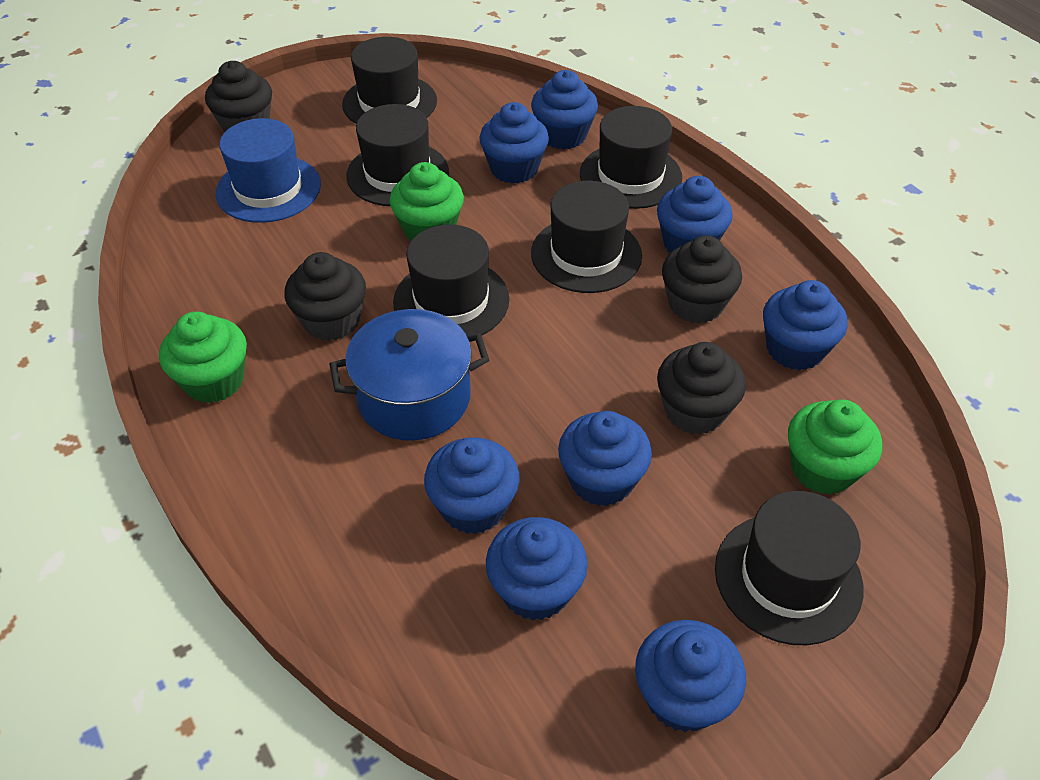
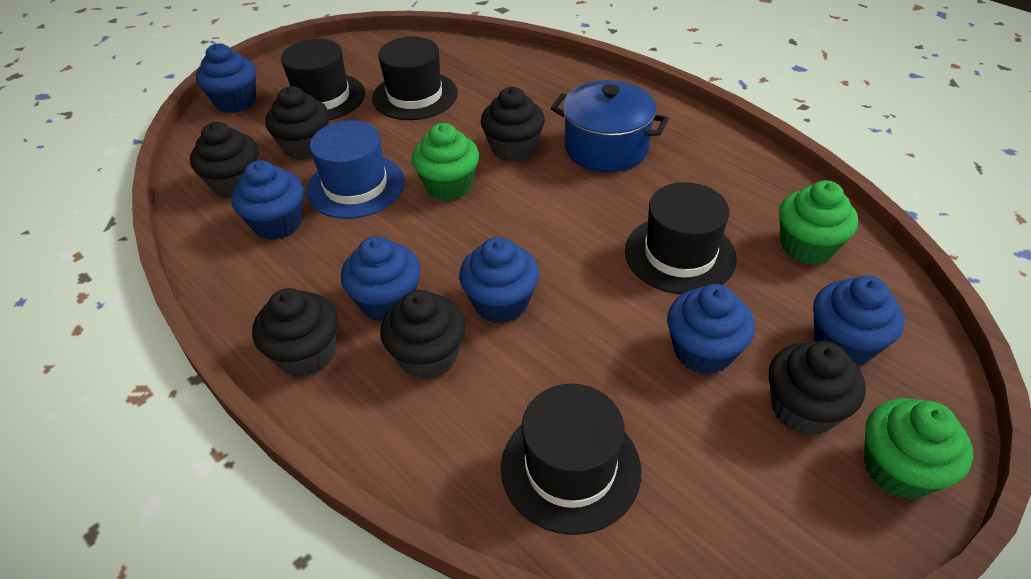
black cupcake: [205,61,272,132] [284,252,366,341] [657,342,746,435] [662,235,742,324] = 4 -> [190,122,259,199] [252,288,338,377] [265,86,329,160] [380,290,466,380] [481,87,545,162] [769,341,866,436] = 6
black hat: [342,37,437,124] [346,104,449,206] [393,224,509,336] [531,181,642,293] [580,106,682,209] [715,491,863,645] = 6 -> [281,39,365,120] [372,37,458,120] [501,384,641,535] [625,182,737,294] = 4
blue cupcake: [424,437,520,534] [479,102,549,184] [486,517,588,621] [531,70,598,150] [558,411,652,506] [635,620,746,732] [657,176,733,252] [763,280,848,370] = 8 -> [196,43,256,113] [231,160,304,240] [341,236,420,322] [459,237,539,323] [667,284,755,375] [813,275,905,365] = 6

